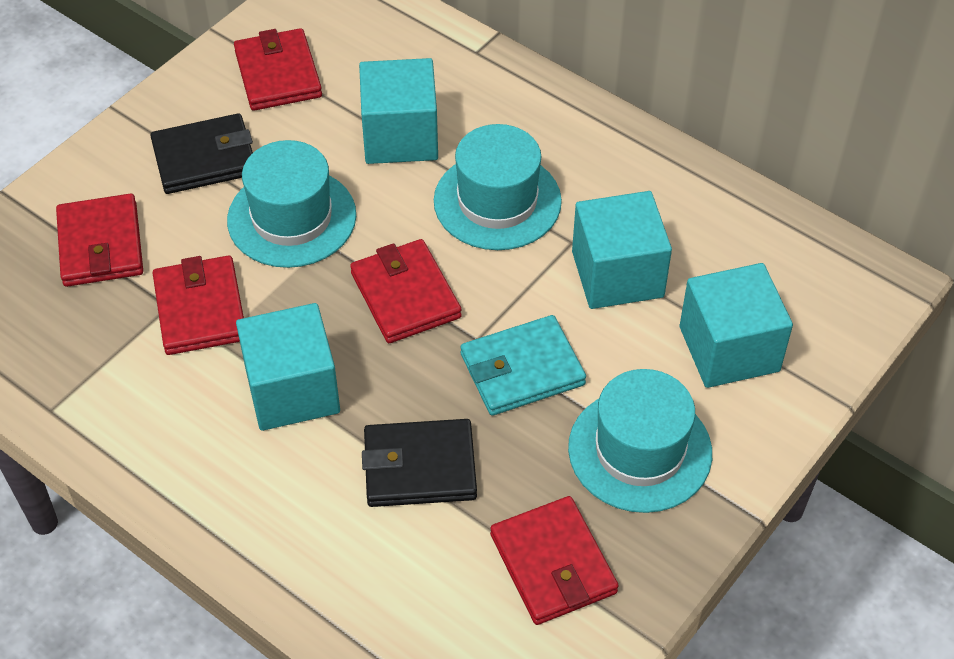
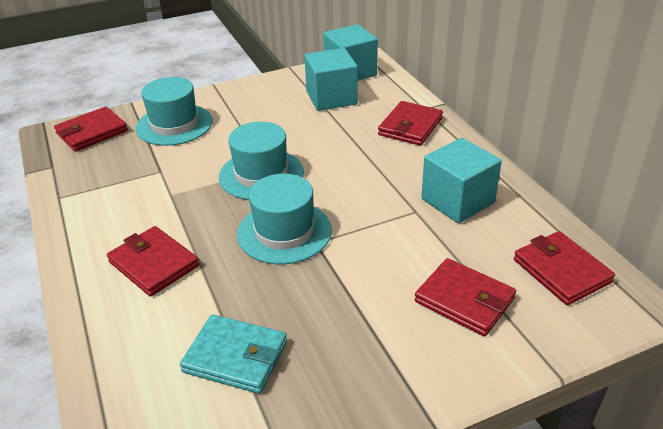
black wallet: [150,113,253,194] [362,419,477,507] = 2 -> none = 0
turquoise cube: [236,303,340,431] [359,58,438,164] [572,191,672,309] [680,263,793,388] = 4 -> [304,48,358,111] [323,24,378,81] [421,138,502,223] = 3

